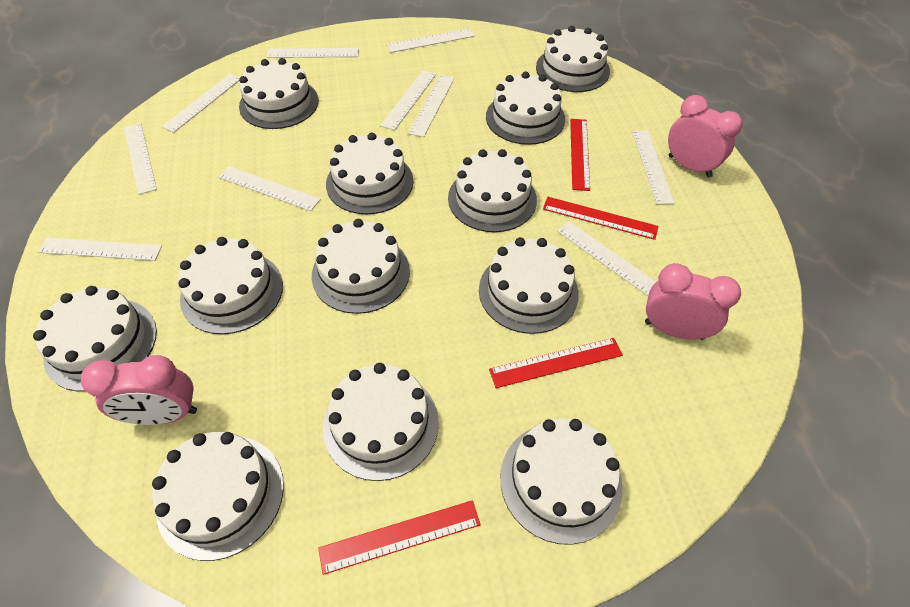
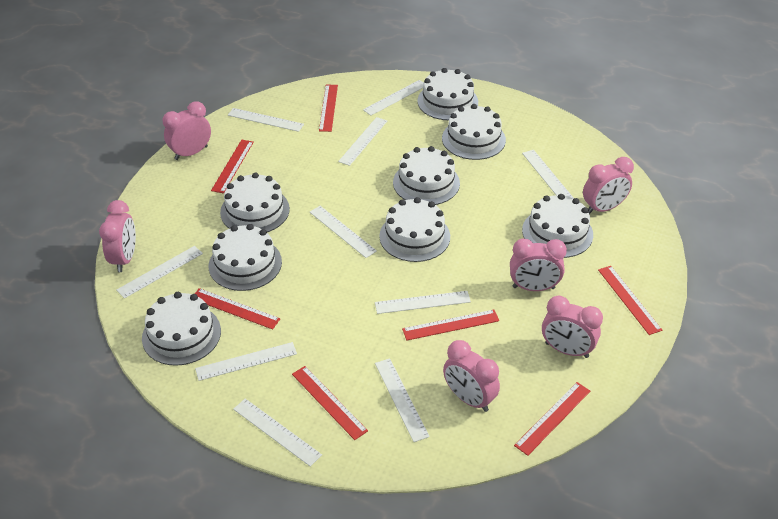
pink clock: [81,355,197,425] [645,263,741,340] [668,95,743,178] = 3 -> [99,200,136,272] [163,101,211,160] [443,340,500,412] [510,238,567,291] [542,296,603,358] [583,157,634,214] = 6
red ruler: [318,500,481,575] [489,338,623,388] [543,197,659,240] [570,119,590,191] = 4 -> [195,288,280,330] [211,140,254,193] [292,366,368,440] [319,85,338,132] [402,310,499,341] [514,382,590,456] [598,266,662,335] = 7
white cake: [33,286,157,392] [152,432,284,561] [178,237,283,334] [239,58,318,129] [312,219,410,314] [323,363,439,481] [326,133,413,214] [448,149,537,232] [479,237,579,334] [486,72,565,145] [500,418,623,545] [536,26,610,92] = 12 -> [142,292,221,366] [209,224,282,291] [220,173,290,232] [379,197,450,262] [393,146,460,205] [417,68,478,120] [442,104,506,160] [522,194,593,258] = 8

